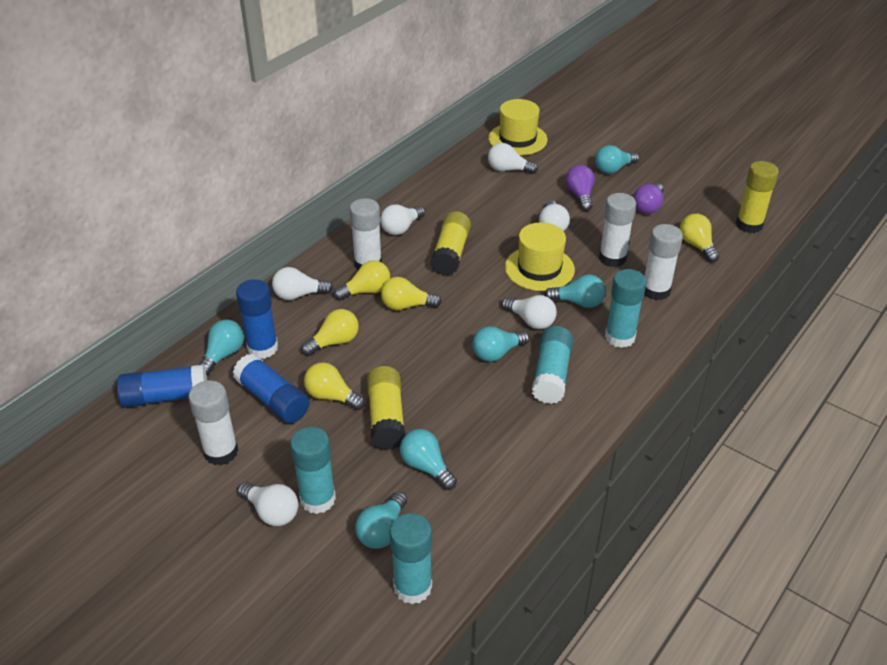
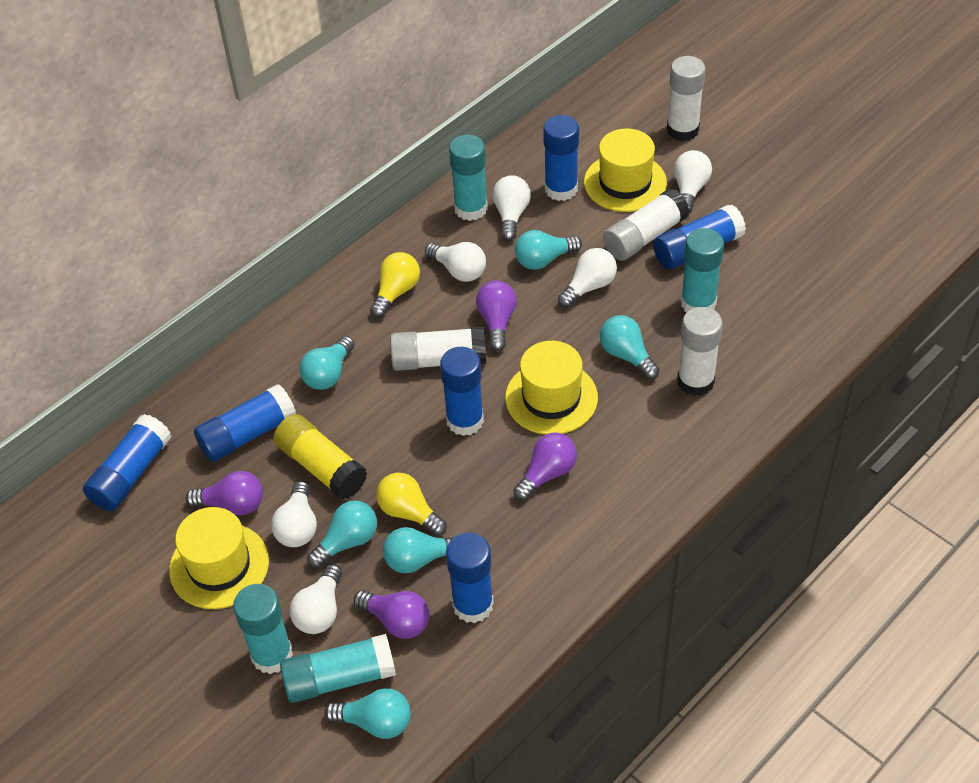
blue glue stick: [117,364,207,408] [233,354,309,424] [236,279,278,359] = 3 -> [83,414,172,511] [194,384,296,462] [440,347,484,436] [446,532,494,623] [543,115,579,201] [653,205,746,270] = 6
purple light bulb: [565,165,595,211] [633,183,664,214] = 2 -> [186,471,263,515] [354,590,429,639] [476,281,517,351] [513,432,577,501] = 4
yellow glue stick: [367,366,405,450] [430,211,471,276] [736,161,779,233] = 3 -> [274,414,367,500] = 1
yellow hat: [488,99,548,155] [505,223,575,291] = 2 -> [169,507,269,609] [505,341,598,435] [584,129,667,212] = 3
yellow light bulb: [301,309,359,356] [304,362,365,410] [334,260,390,300] [381,277,442,310] [680,214,719,262] = 5 -> [370,252,420,318] [376,473,447,536] = 2

